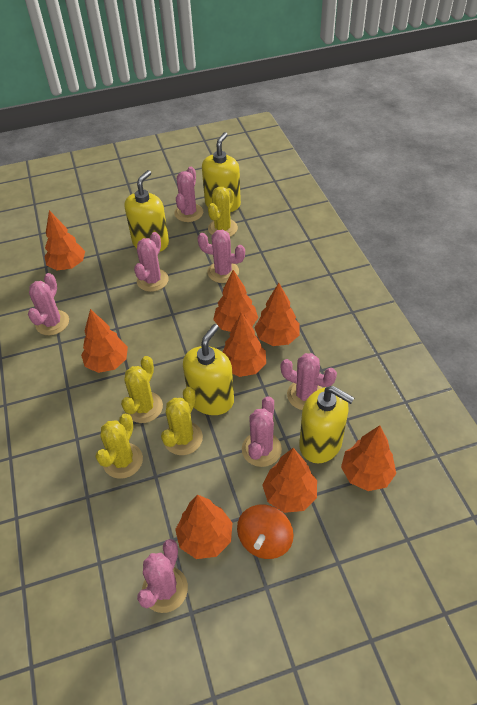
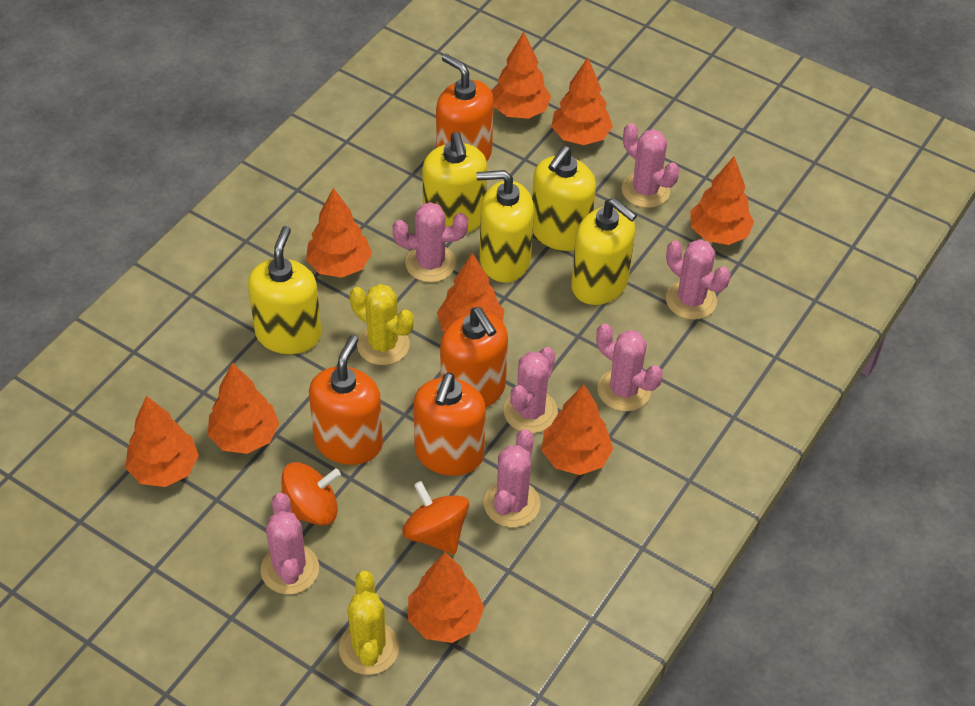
orange soap dispenser: none = 0 -> [309,335,383,465] [413,373,486,476] [436,54,494,162] [440,307,508,408] = 4
orange spinning top: [237,505,294,559] = 1 -> [281,462,341,526] [402,481,469,554] = 2
orange tree: [44,210,85,270] [81,309,128,373] [175,495,232,559] [213,270,258,332] [222,312,266,377] [254,283,300,346] [263,448,317,513] [341,425,396,491] = 8 -> [125,396,199,487] [208,363,279,454] [306,188,372,278] [408,552,484,643] [437,253,504,332] [492,32,551,119] [541,384,613,475] [551,57,613,145] [690,156,754,245] = 9
yellow cactus: [96,414,143,479] [121,356,163,423] [161,387,203,455] [208,187,238,237] = 4 -> [339,571,399,675] [350,284,414,365] = 2
yellow soap dispenser: [124,170,169,251] [183,324,234,415] [202,132,241,212] [299,386,354,463] = 4 -> [248,226,321,354] [422,132,487,233] [476,170,534,283] [532,146,596,251] [571,198,637,305] = 5

